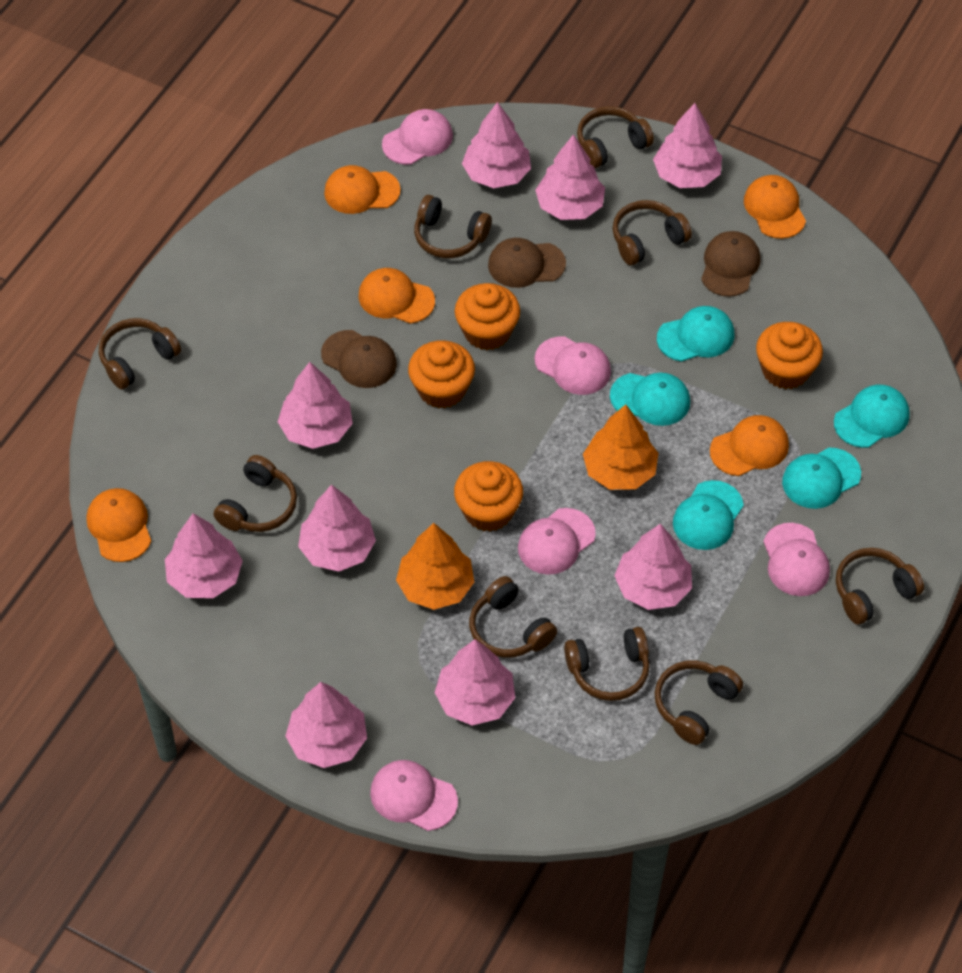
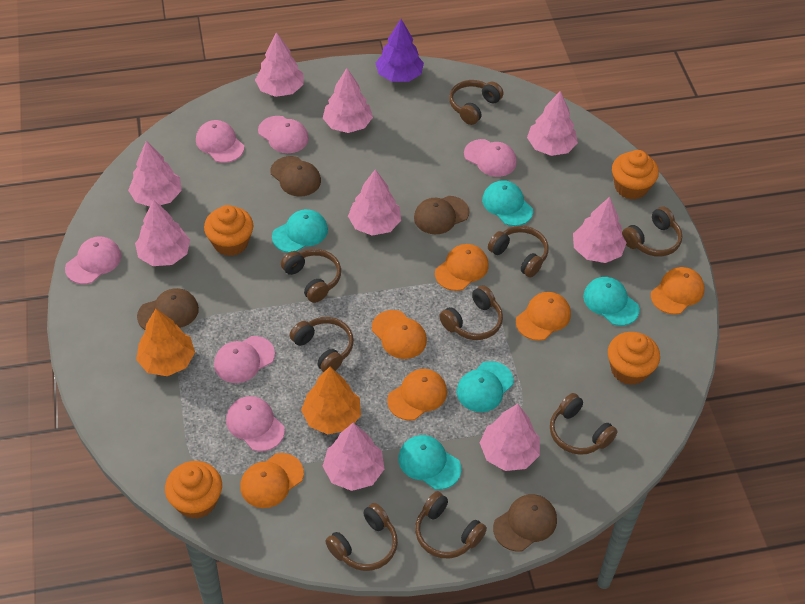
brown cap: [321,330,397,388] [488,238,566,288] [701,231,761,297] = 3 -> [137,288,199,330] [270,156,321,197] [414,196,470,234] [493,494,557,551] = 4
orange cap: [87,488,151,562] [324,165,401,214] [359,268,435,324] [710,415,789,476] [744,175,806,239] = 5 -> [240,453,304,508] [372,310,427,359] [387,369,447,421] [435,244,489,291] [516,292,571,341] [651,267,705,314] = 6
pink cap: [370,760,458,831] [382,109,453,165] [518,508,596,575] [535,336,611,395] [763,523,830,596] = 5 -> [65,237,122,284] [196,120,244,163] [214,336,275,383] [226,396,285,451] [258,116,309,153] [464,139,517,177] = 6
purple tree: none = 0 -> [376,19,424,82] = 1

